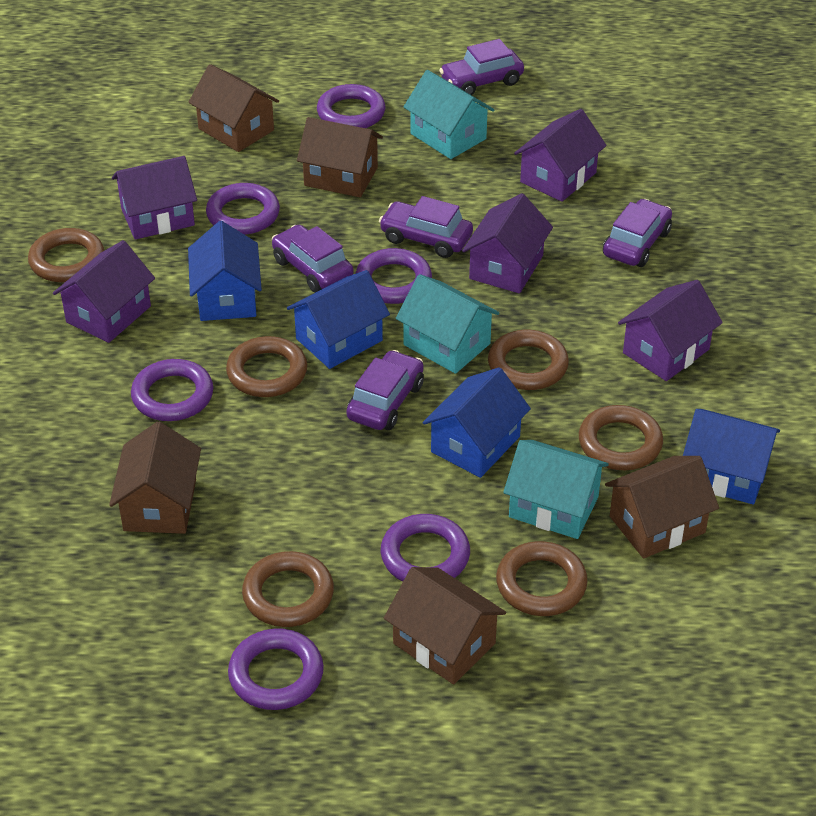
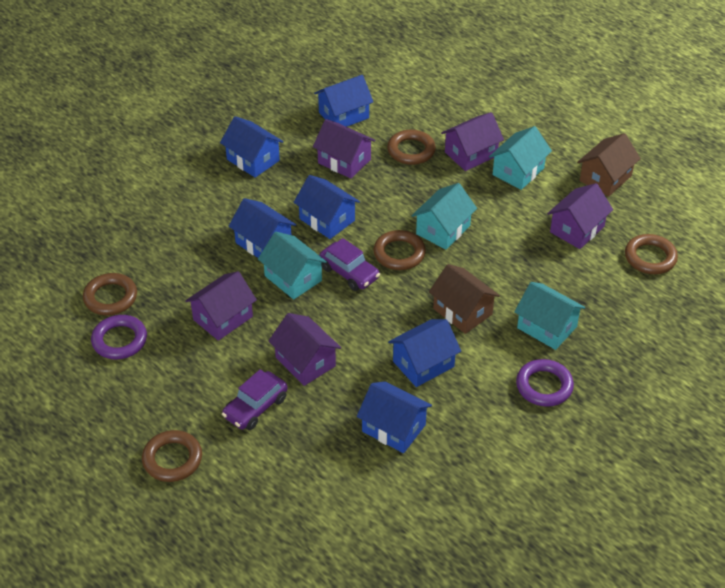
blue house: [188,221,262,321] [287,270,390,369] [423,367,531,478] [683,409,780,505] = 4 -> [220,116,283,178] [228,198,296,258] [294,175,360,239] [314,75,373,127] [357,381,432,453] [388,319,461,387] = 6
brown house: [109,422,201,534] [188,64,279,152] [297,117,383,197] [384,567,506,684] [605,456,719,559] = 5 -> [429,264,500,334] [577,133,641,197] = 2
brown ring: [28,228,104,282] [226,336,307,397] [242,551,334,627] [488,330,569,390] [496,541,588,616] [579,405,663,470] = 6 -> [83,273,137,315] [142,430,202,482] [373,230,426,270] [387,130,436,165] [625,234,678,274] = 5
purple car: [272,225,353,293] [346,350,424,430] [379,196,473,258] [439,39,524,95] [603,199,672,267] = 5 -> [222,369,288,430] [319,238,380,291] = 2
purple ring: [131,359,213,421] [206,183,280,235] [228,628,324,710] [317,84,386,128] [355,248,432,304] [381,514,470,582] = 6 -> [91,315,147,360] [516,359,574,407] = 2
turquoise house: [396,274,499,374] [403,70,494,159] [503,440,609,539] = 3 -> [258,232,327,300] [412,183,477,250] [489,126,552,190] [514,282,585,350] = 4

